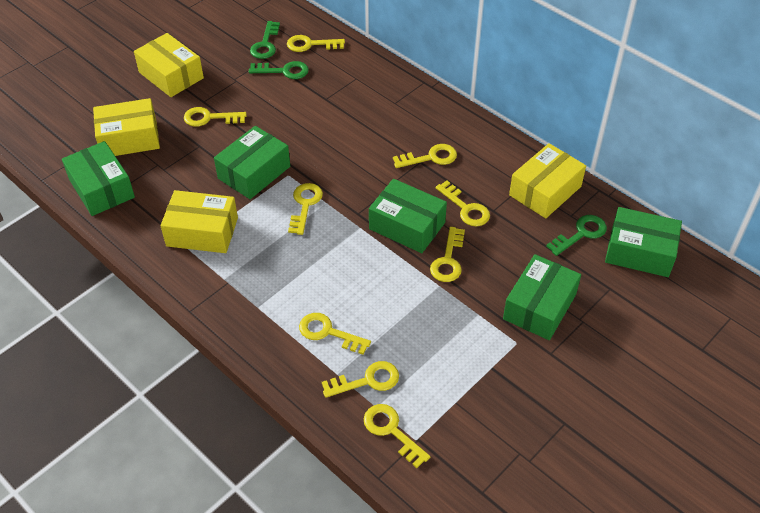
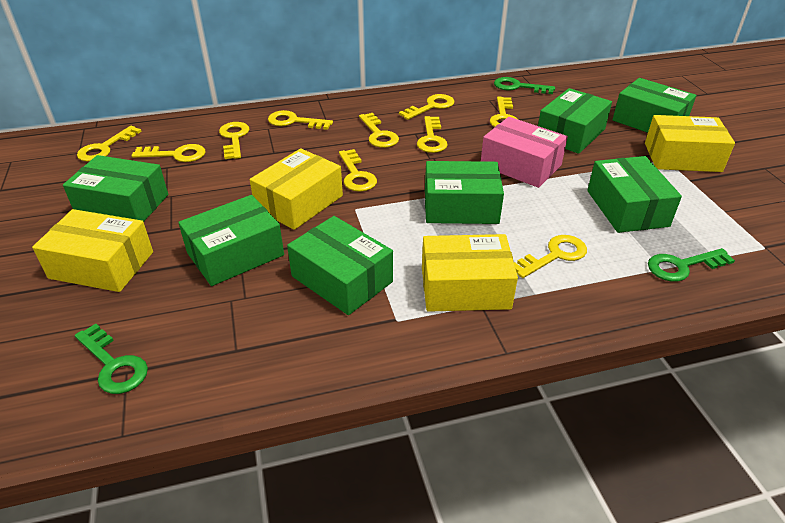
green box: [62,141,135,216] [214,126,290,199] [369,179,447,253] [503,254,581,340] [605,207,682,277] = 5 -> [63,155,168,222] [178,195,284,286] [287,216,393,315] [425,161,504,224] [538,88,612,154] [587,156,682,233] [612,78,696,133] = 7
pink box: none = 0 -> [481,117,568,188] = 1
yellow key: [184,107,247,127] [287,35,345,52] [288,183,323,235] [299,313,371,355] [322,361,399,398] [364,404,430,468] [393,144,457,168] [430,227,465,282] [436,181,490,226] = 9 -> [77,126,142,162] [132,144,205,162] [219,122,249,159] [268,110,333,130] [339,149,377,192] [359,113,399,148] [399,94,454,120] [417,116,448,153] [490,97,517,127] [514,235,587,278] = 10

